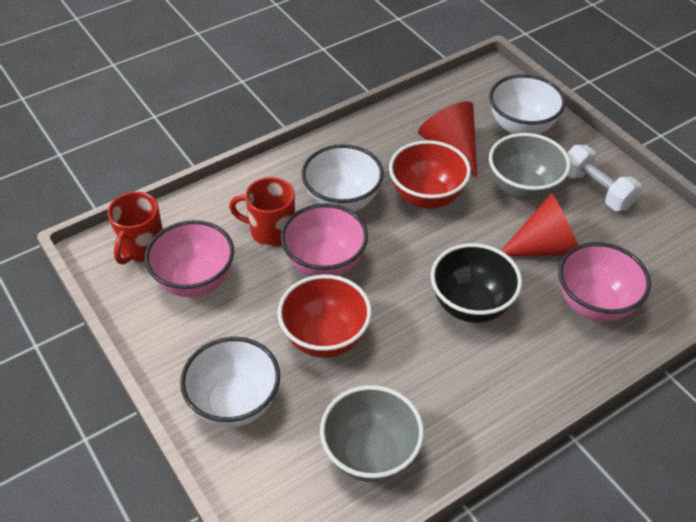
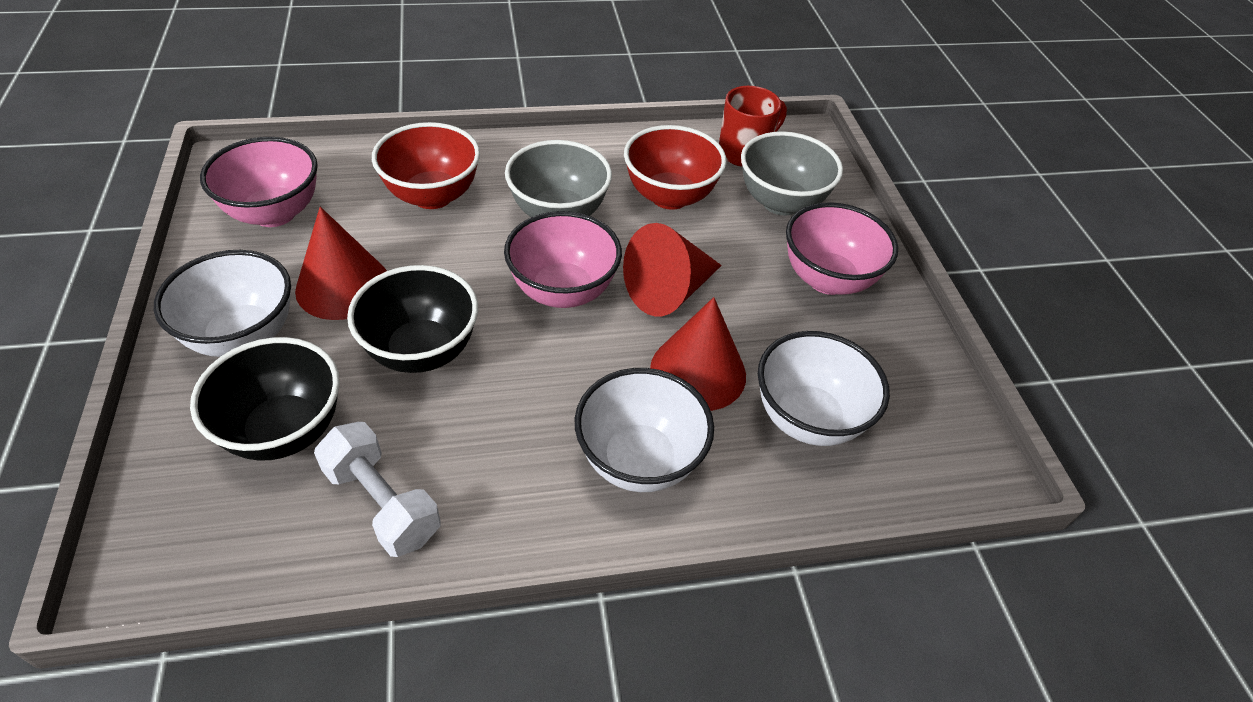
black bowl: [431,243,522,323] = 1 -> [190,337,340,461] [347,265,478,373] = 2
red cone: [418,101,477,178] [501,193,578,256] = 2 -> [295,207,387,320] [623,223,722,316] [650,297,746,411] = 3
red mug: [108,192,163,265] [229,177,295,247] = 2 -> [719,86,787,167] = 1

